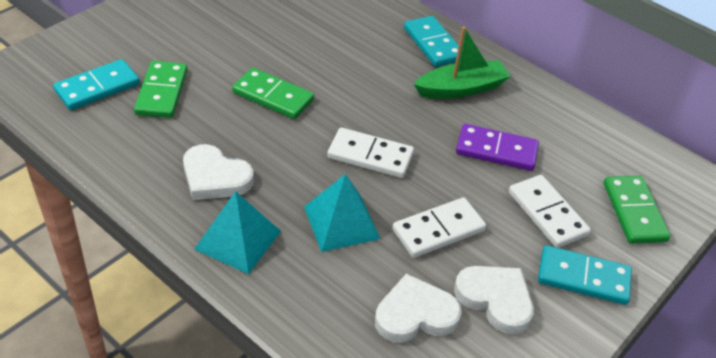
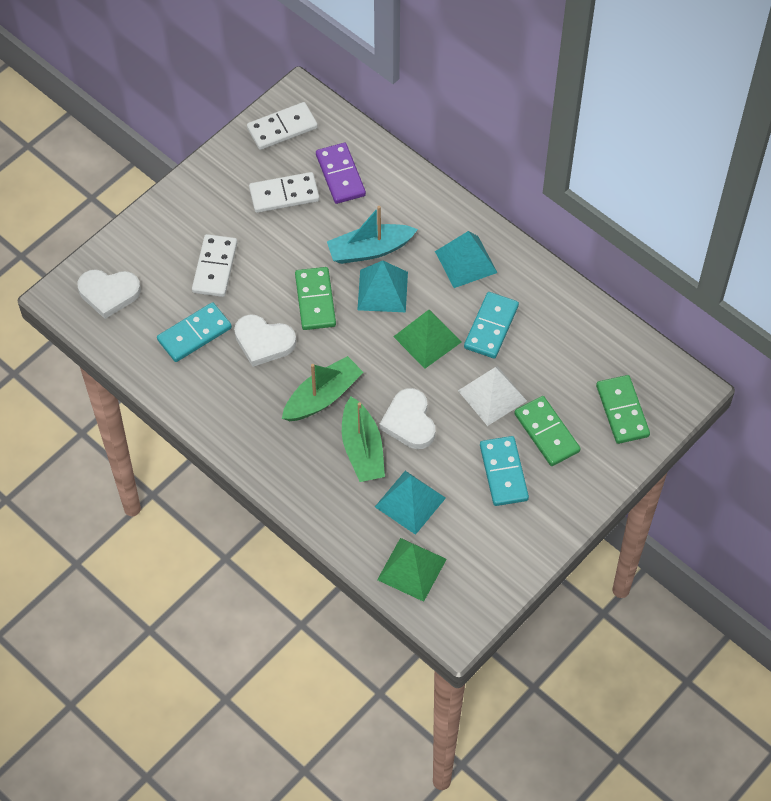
green boat: [414,26,511,99] = 1 -> [282,356,364,421] [342,396,385,482] = 2
green pyramid: none = 0 -> [377,538,447,602] [393,310,462,369] = 2
turquoise boat: none = 0 -> [327,206,418,264] = 1
turquoise pyramid: [194,191,281,274] [304,174,380,252] = 2 -> [357,260,408,312] [375,471,446,535] [435,231,498,288] = 3
white pyramid: none = 0 -> [458,366,527,426] = 1

